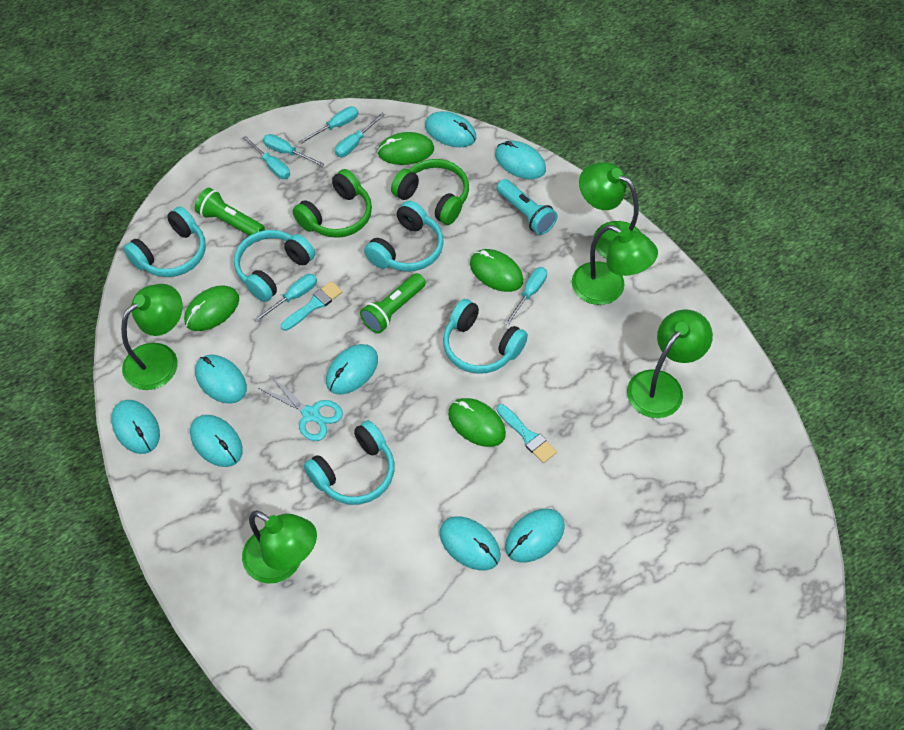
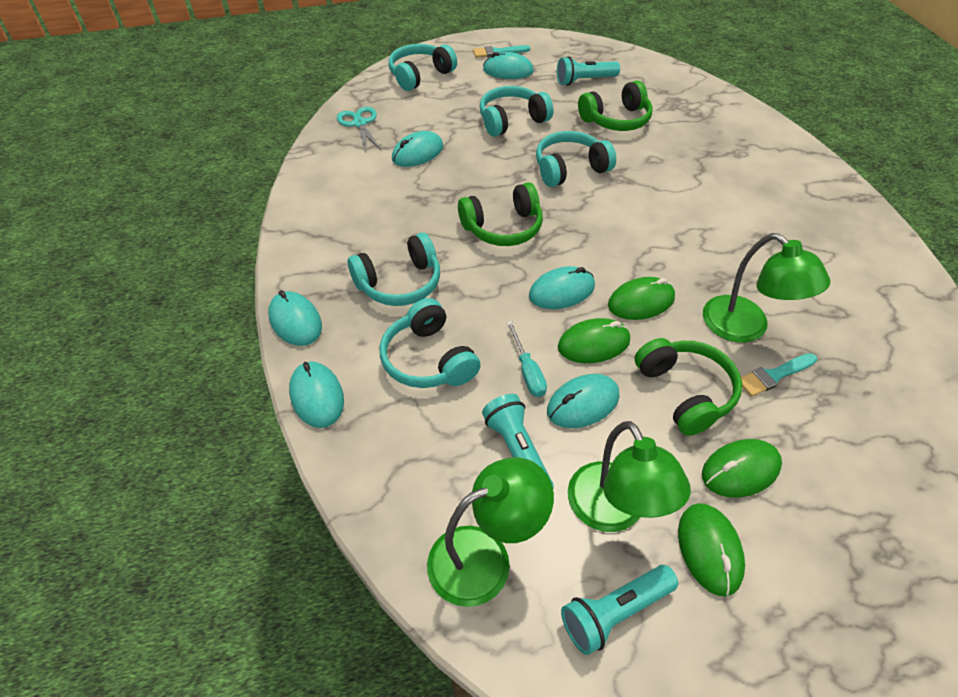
green flashlight: [195,188,265,236] [360,273,426,333] = 2 -> none = 0
green headphones: [292,169,372,238] [391,159,469,225] = 2 -> [458,182,543,246] [578,81,653,131] [635,338,742,436] = 3
green lamp: [121,284,183,390] [242,511,317,584] [572,225,658,305] [579,162,641,259] [627,310,713,418] = 5 -> [427,457,554,607] [568,421,691,532] [703,233,830,343] = 3
turquoise flashlight: [497,179,557,235] = 1 -> [482,394,554,489] [557,56,620,86] [561,565,678,655] = 3
turquoise mouse: [111,400,160,454] [190,415,243,467] [195,355,247,404] [326,344,378,395] [425,111,476,147] [439,516,501,570] [495,141,546,179] [505,509,565,563] = 8 -> [268,290,322,346] [289,361,344,428] [392,131,443,167] [483,52,534,79] [529,266,595,309] [547,374,619,428] = 6
turquoise screwdriver: [242,135,290,179] [254,274,317,322] [263,134,324,166] [299,106,358,144] [335,113,385,157] [505,267,547,325] = 6 -> [507,321,547,397] = 1

